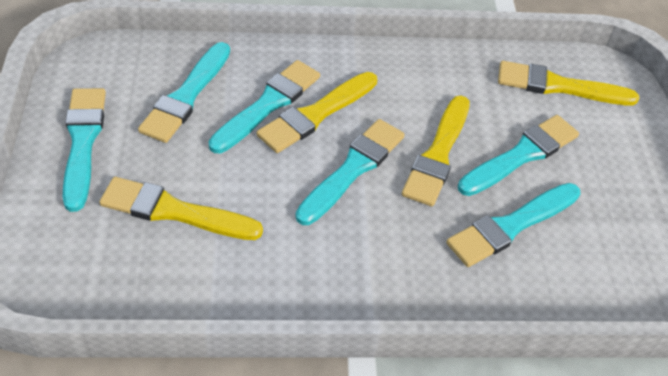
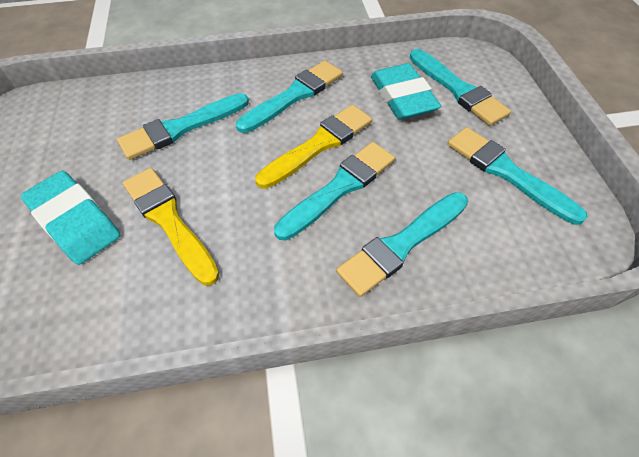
turquoise eraser: none = 0 -> [21,171,120,265] [371,63,441,119] = 2
yellow brush: [99,177,263,240] [257,72,377,153] [402,96,470,206] [498,61,639,106] = 4 -> [123,168,220,285] [255,105,372,189] = 2

